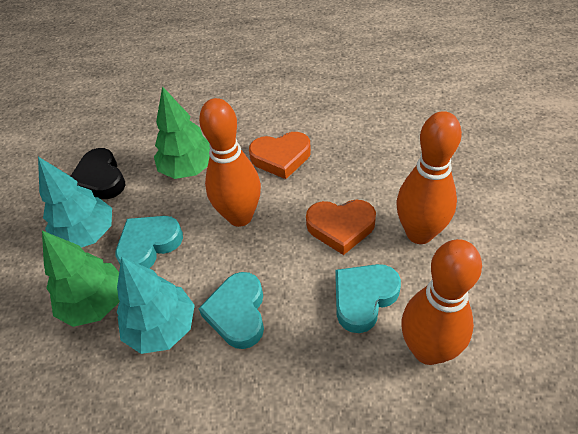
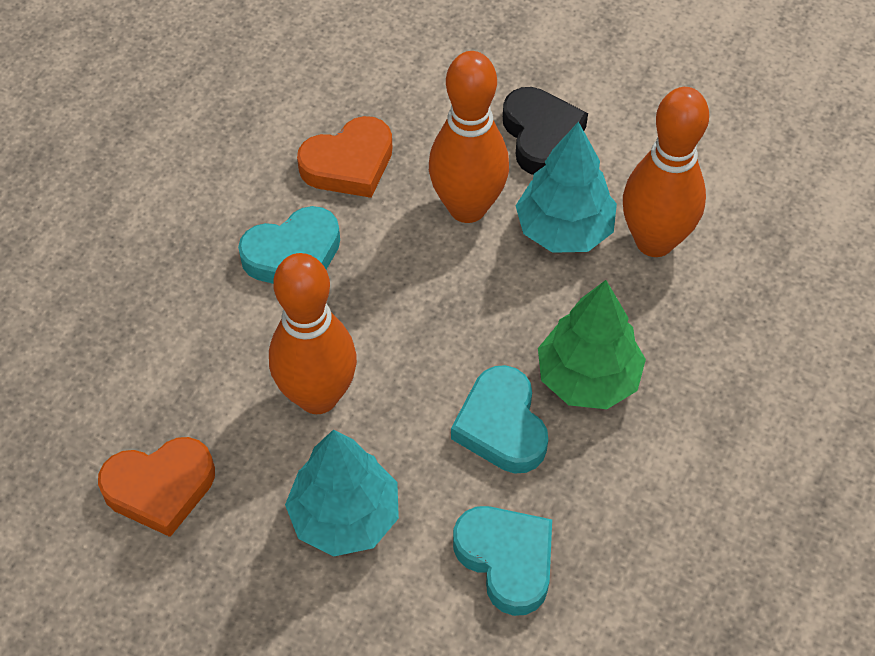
green tree: [42,231,119,327] [154,86,210,179] = 2 -> [538,280,646,409] = 1

